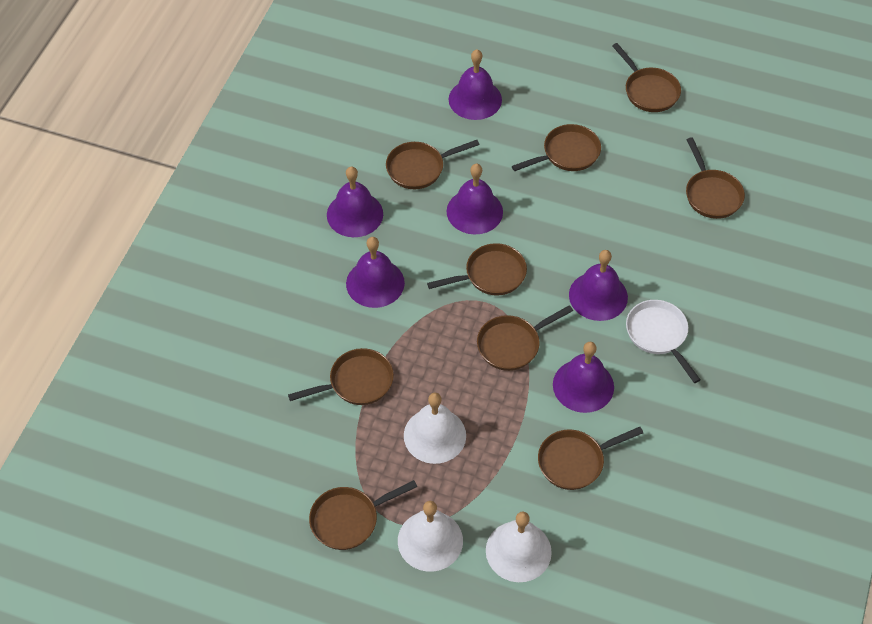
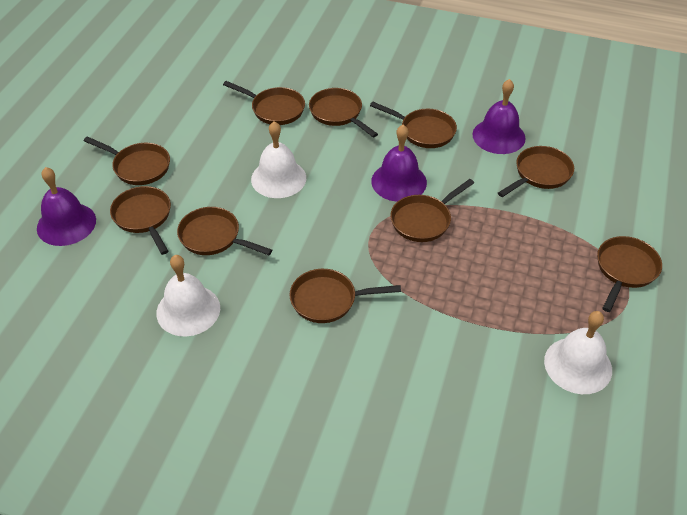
brown pan: [288,348,394,405] [309,480,417,550] [386,140,479,189] [427,243,527,296] [477,305,573,371] [512,124,601,171] [538,427,643,490] [612,43,681,112] [686,137,745,219] = 9 -> [84,136,170,185] [110,186,171,255] [177,207,272,255] [223,81,305,125] [290,269,401,323] [309,88,378,138] [370,102,457,148] [390,179,474,242] [498,146,574,197] [597,236,662,312] = 10
purple bell: [327,166,383,237] [346,237,405,308] [447,164,503,235] [448,50,502,120] [553,341,614,413] [569,250,628,321] = 6 -> [37,167,96,246] [371,125,427,202] [472,79,526,154] = 3
white pan: [626,300,700,383] = 1 -> none = 0

